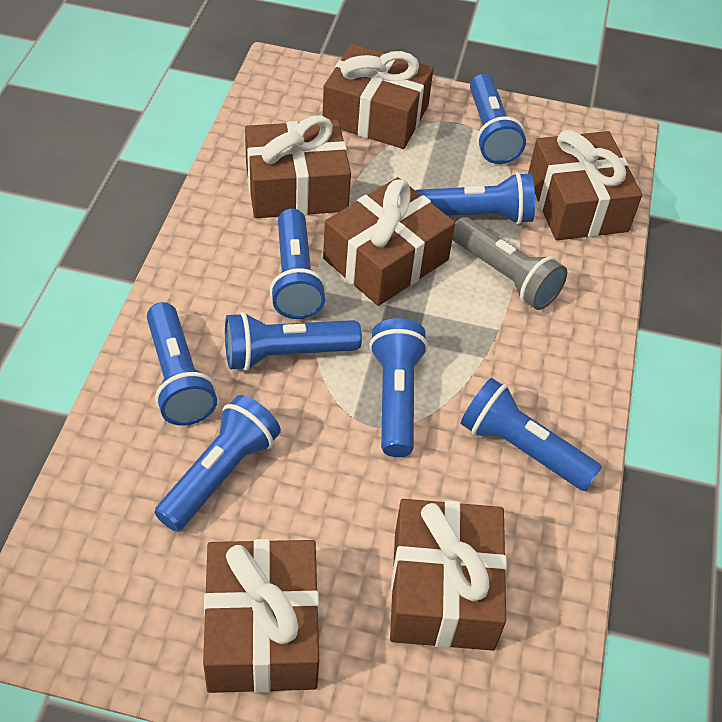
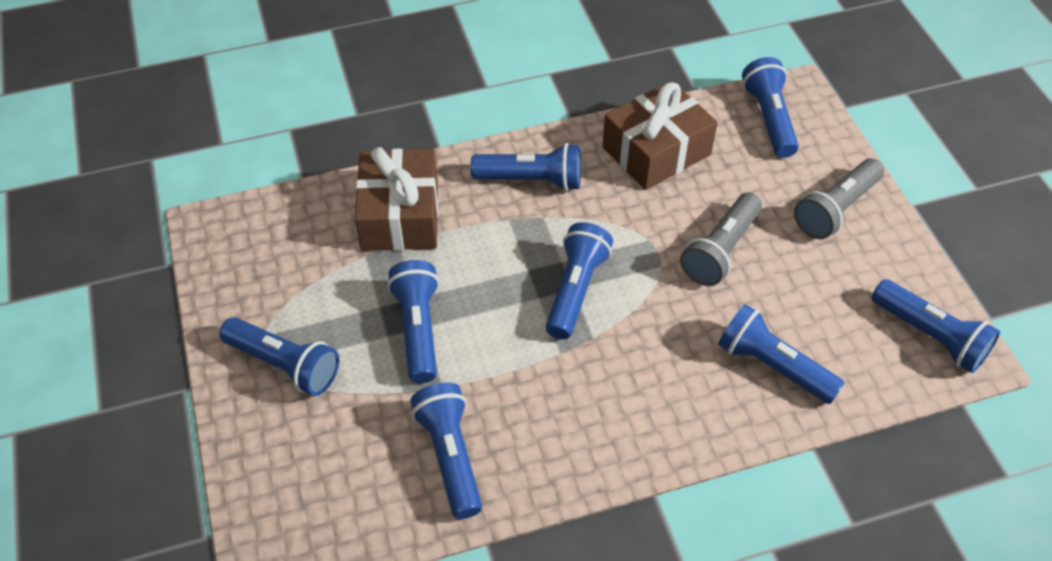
brown gift: [203,539,319,693] [245,115,351,218] [322,44,433,149] [323,177,455,306] [390,499,507,651] [528,130,642,240] = 6 -> [355,147,438,251] [602,81,718,190] = 2
grey flashlight: [452,217,567,310] = 1 -> [680,192,762,286] [794,159,884,239] = 2

